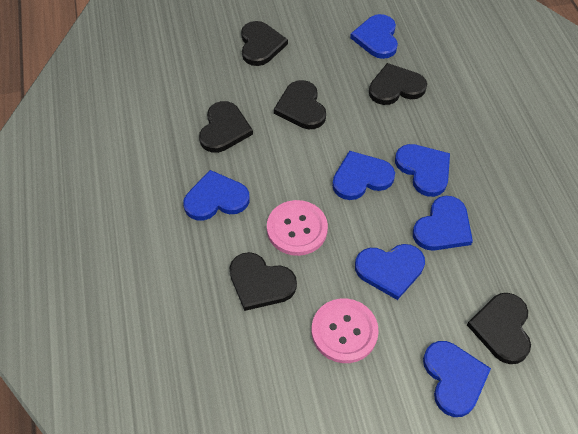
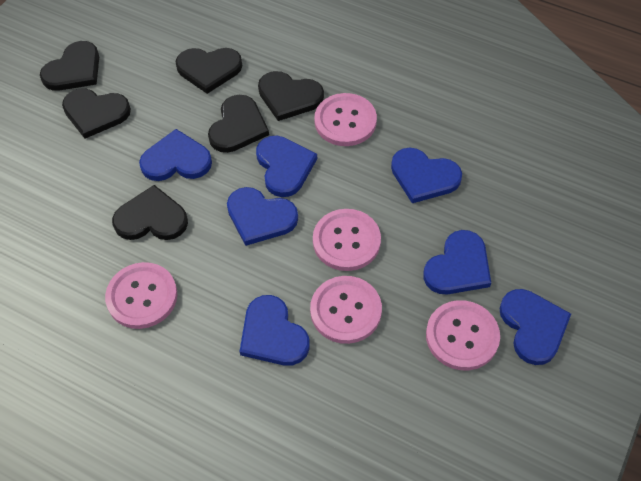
pink button: [267,200,328,256] [311,299,379,363] = 2 -> [105,262,177,329] [310,276,382,344] [313,209,381,271] [314,93,377,146] [426,300,500,370] = 5

